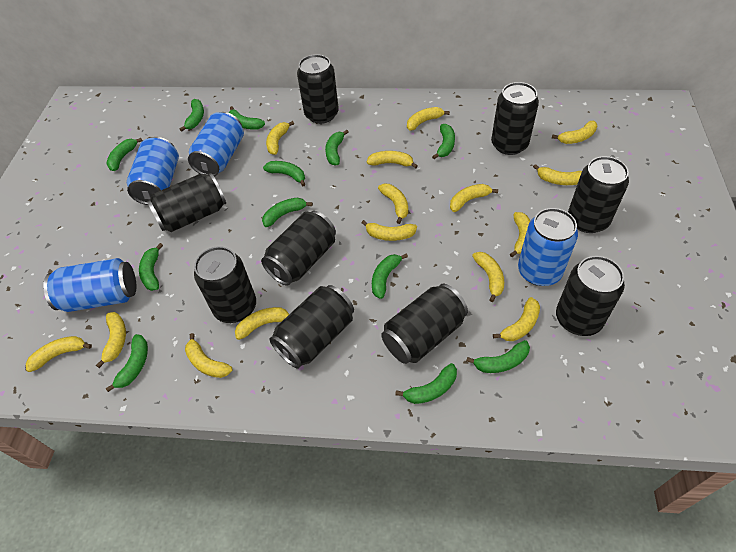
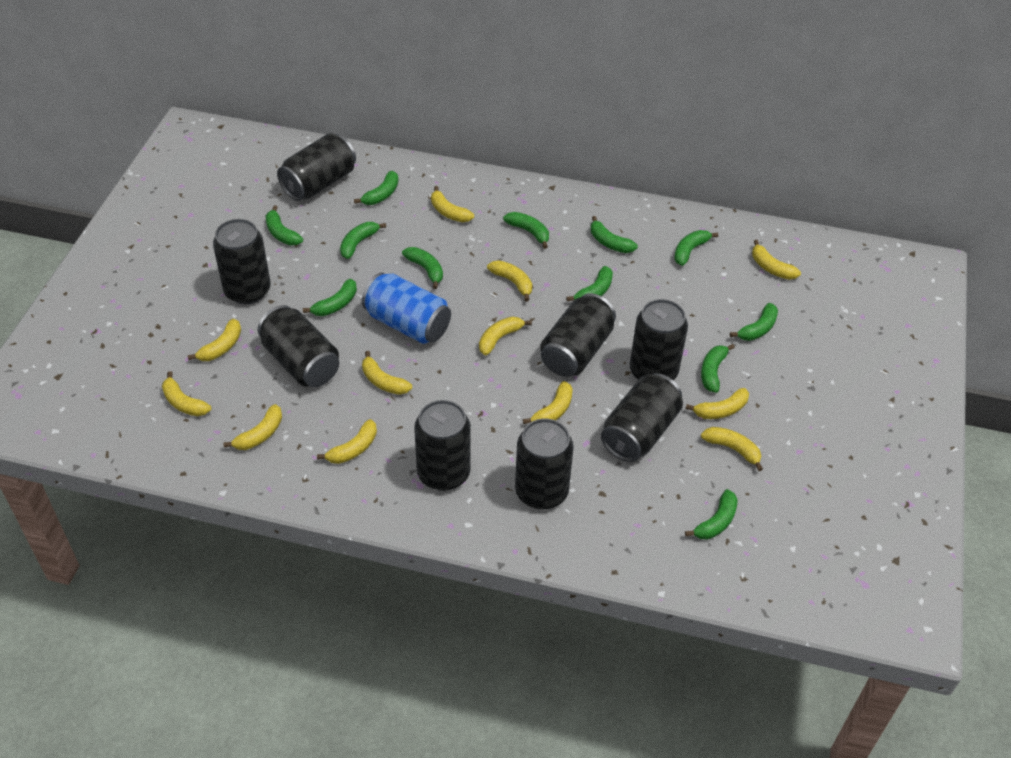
black can: [147,173,226,232] [194,246,256,323] [261,211,336,286] [269,285,354,369] [297,54,339,124] [381,284,468,364] [491,82,539,155] [556,256,625,336] [568,156,629,233] = 9 -> [213,219,271,304] [258,305,339,387] [277,133,356,201] [414,400,471,491] [515,419,574,509] [540,293,616,377] [601,373,683,462] [630,299,688,380] = 8
blue can: [43,258,136,312] [127,137,179,205] [188,112,244,177] [518,208,578,286] = 4 -> [362,272,451,344] = 1
yellow banana: [26,336,92,372] [96,312,126,368] [185,333,232,378] [235,307,289,340] [266,121,294,155] [361,220,417,241] [367,151,418,169] [378,184,408,224] [407,107,450,131] [450,184,498,212] [472,252,504,302] [493,297,540,341] [510,212,530,257] [533,164,582,185] [552,121,597,144] = 15 -> [162,371,211,416] [188,319,241,361] [223,404,282,450] [317,419,377,464] [362,351,412,395] [431,186,474,222] [479,316,532,355] [487,260,532,301] [523,381,573,424] [686,388,749,419] [701,427,763,471] [752,240,801,280] = 12

